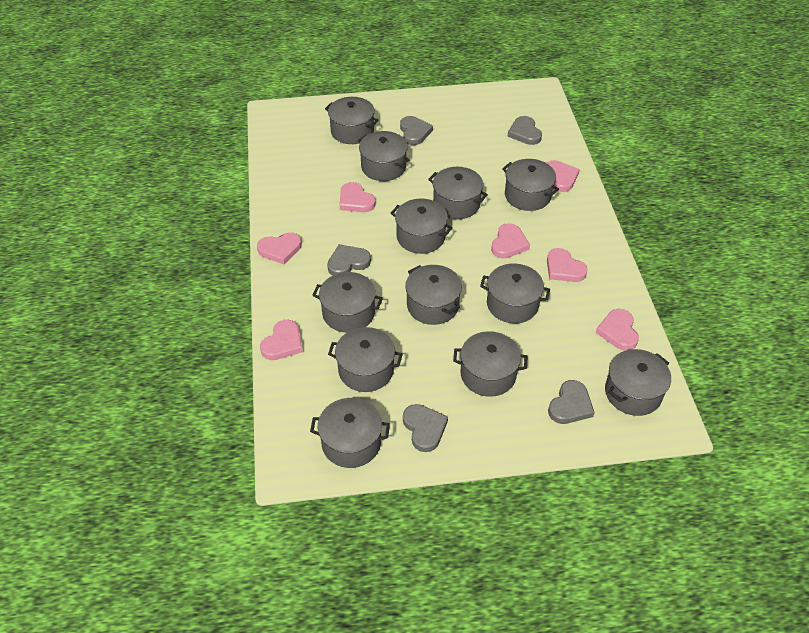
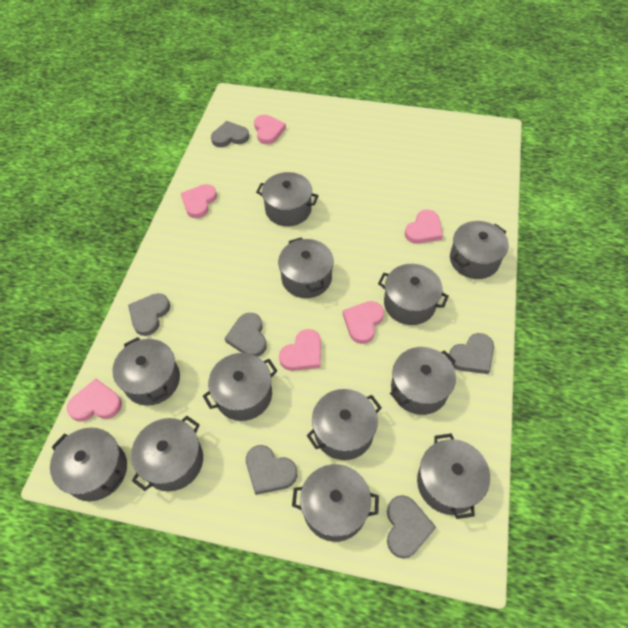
grey heart: [327,244,371,276] [400,116,433,145] [403,404,448,452] [507,116,542,145] [548,380,595,424] = 5 -> [128,293,170,336] [211,121,249,147] [225,313,267,357] [246,445,297,495] [387,495,436,559] [448,333,494,374] = 6
pink heart: [257,232,301,265] [260,320,303,360] [340,182,376,212] [491,223,530,258] [547,160,580,192] [547,248,588,282] [596,309,639,351] = 7 -> [67,379,122,422] [181,184,217,218] [254,115,286,144] [279,329,321,371] [343,301,384,344] [405,210,443,244] = 6

